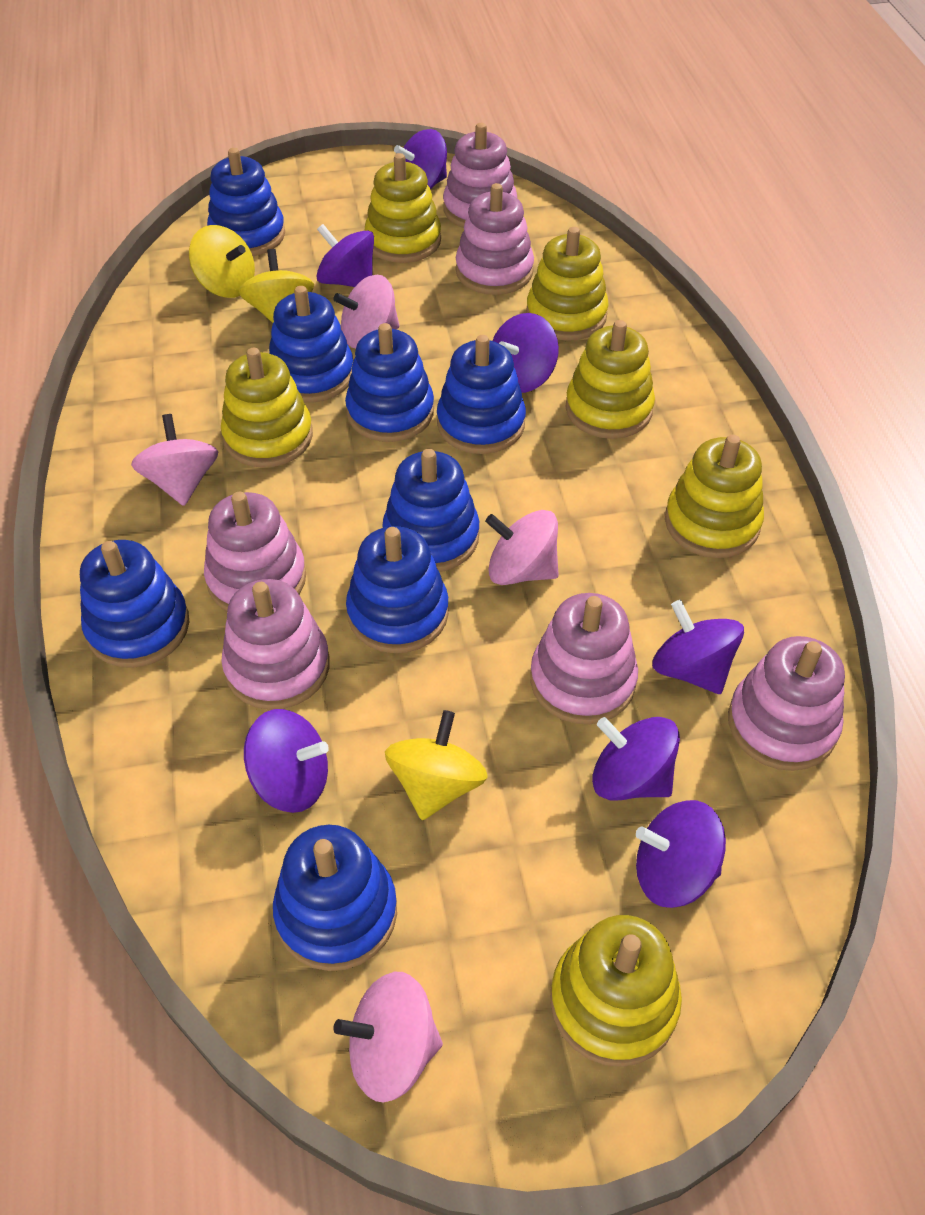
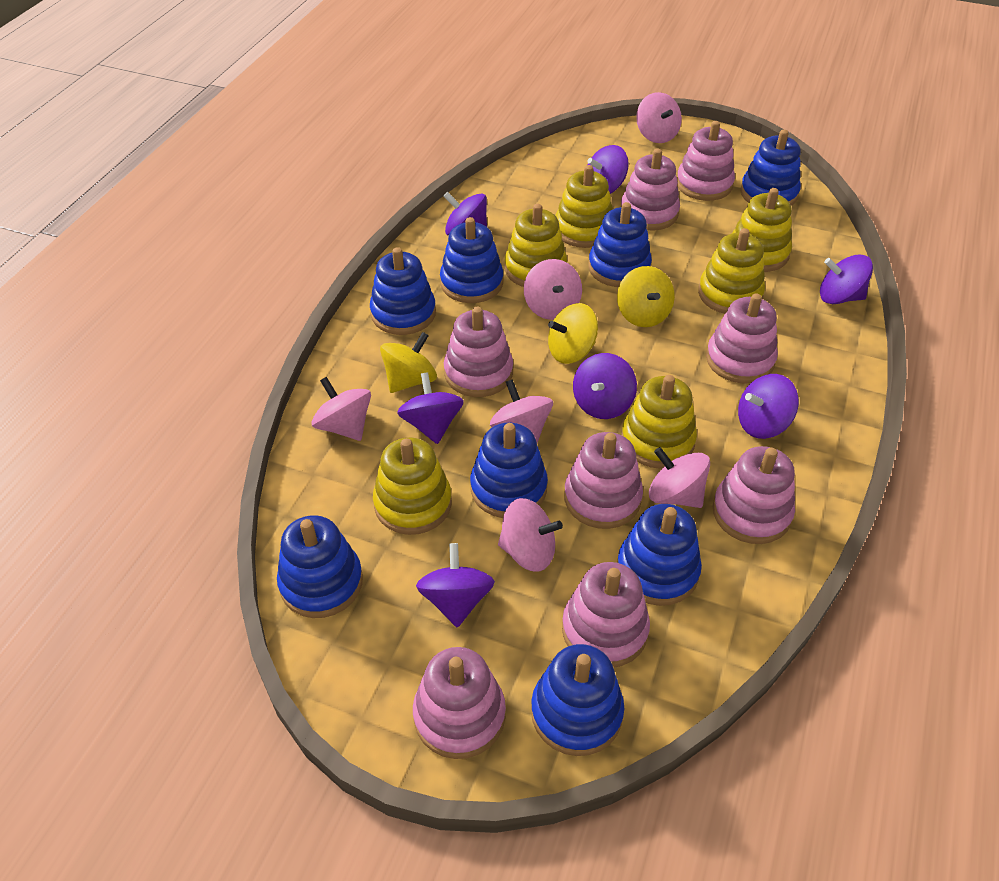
pink spinning top: [131,414,219,506] [333,275,400,349] [333,972,443,1102] [485,510,559,585] = 4 -> [312,377,371,441] [490,379,553,443] [498,498,563,572] [524,259,582,320] [636,92,682,143] [649,447,710,508] = 6
pink stacking toy: [204,492,306,611] [221,579,330,710] [443,123,517,228] [456,183,534,295] [530,593,638,724] [728,636,845,771] = 6 -> [413,647,506,759] [444,307,513,397] [562,562,650,668] [564,432,643,529] [621,149,680,230] [677,121,735,201] [706,293,778,384] [713,446,795,544] = 8

